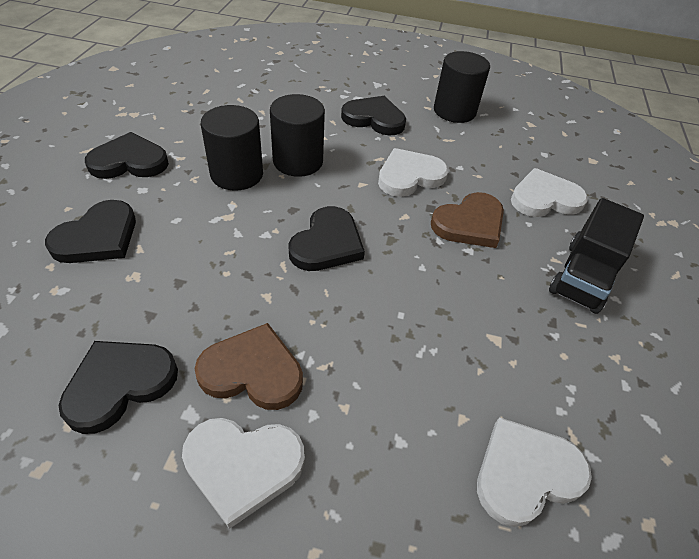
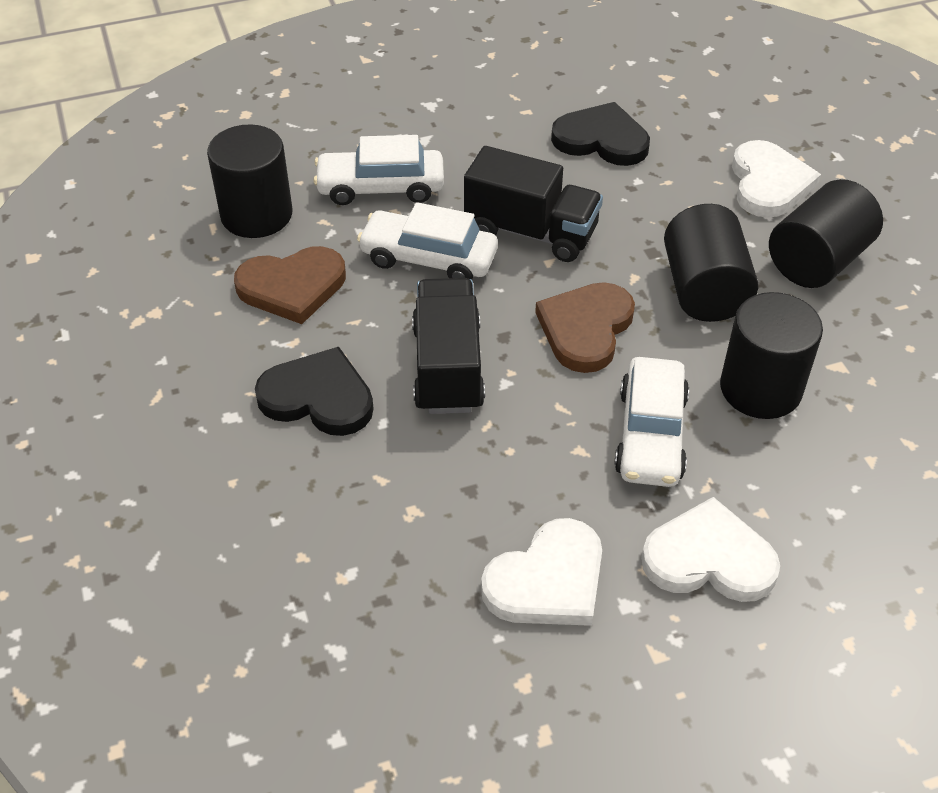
black cylinder: [201,105,263,191] [270,94,325,177] [434,51,490,123] = 3 -> [207,124,292,238] [664,204,758,322] [720,292,823,419] [769,179,883,288] = 4
black heart: [45,200,136,263] [59,341,178,434] [85,132,169,179] [288,206,365,271] [341,96,406,136] = 5 -> [255,347,374,436] [551,102,650,166] = 2
black truck: [549,198,644,314] = 1 -> [412,278,485,414] [464,146,603,262] = 2
white car: none = 0 -> [313,135,444,205] [357,202,498,279] [614,357,689,487] = 3
white heart: [182,418,305,529] [378,148,448,197] [477,417,592,527] [511,168,588,217] = 4 -> [481,518,602,626] [641,497,780,602] [732,140,821,218] = 3

